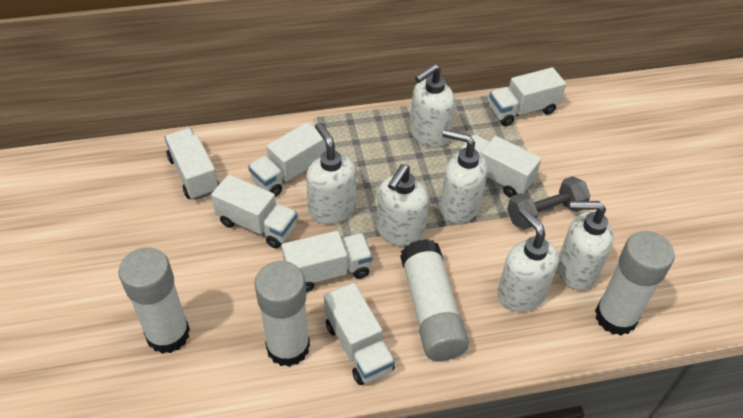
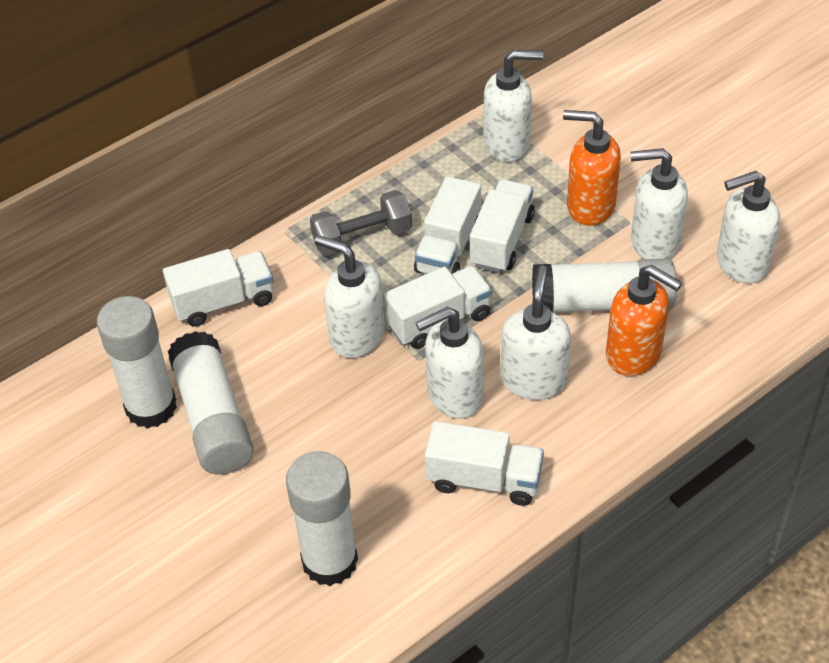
orange soap dispenser: none = 0 -> [563,110,621,226] [606,265,682,376] = 2
white truck: [165,128,219,200] [211,175,298,248] [248,122,326,197] [282,231,373,292] [324,283,395,385] [459,135,541,198] [489,67,566,126] = 7 -> [163,249,273,327] [383,266,492,349] [414,176,481,274] [425,421,544,506] [470,179,535,273] = 5

